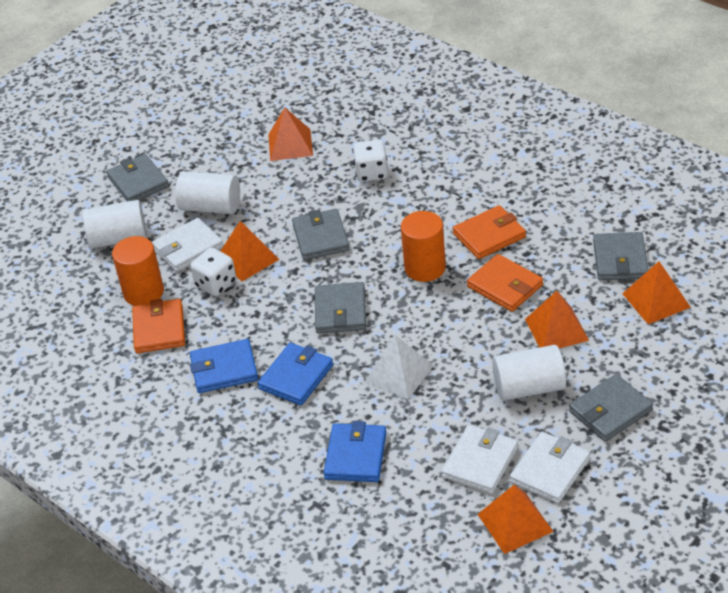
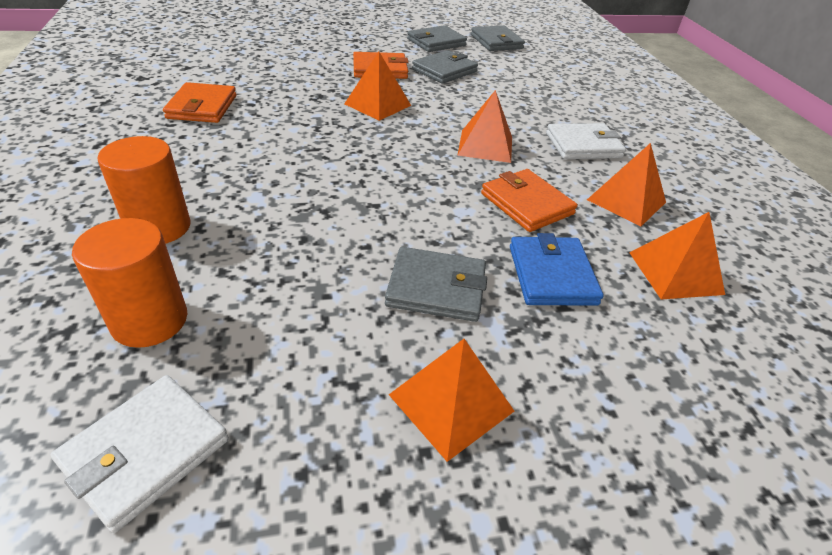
blue wallet: [190,339,258,393] [257,343,333,405] [324,421,387,482] = 3 -> [510,233,604,306] = 1
grey wallet: [106,154,169,202] [292,209,350,260] [315,282,366,334] [569,374,653,442] [593,232,649,280] = 5 -> [385,247,487,322] [407,25,467,52] [412,50,478,84] [471,25,525,51] = 4
white cylinder: [83,200,147,248] [175,171,240,214] [492,345,566,401] = 3 -> none = 0
white dice: [190,248,236,296] [352,140,388,182] = 2 -> none = 0
white pyramid: [365,335,434,399] = 1 -> none = 0
white wallet: [152,218,224,272] [441,425,518,494] [509,432,590,503] = 3 -> [51,375,229,533] [546,123,626,159] = 2

